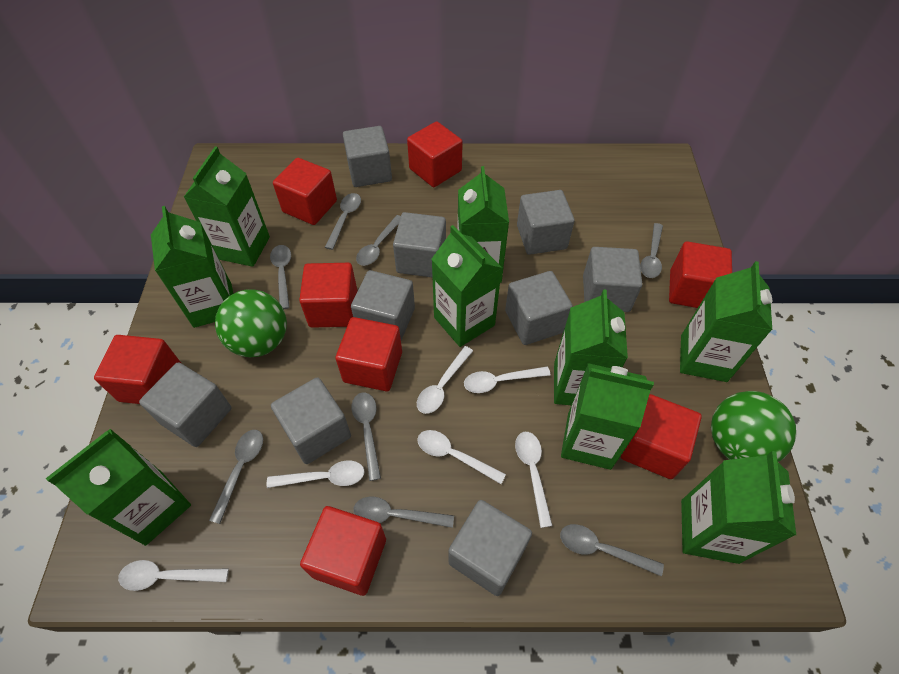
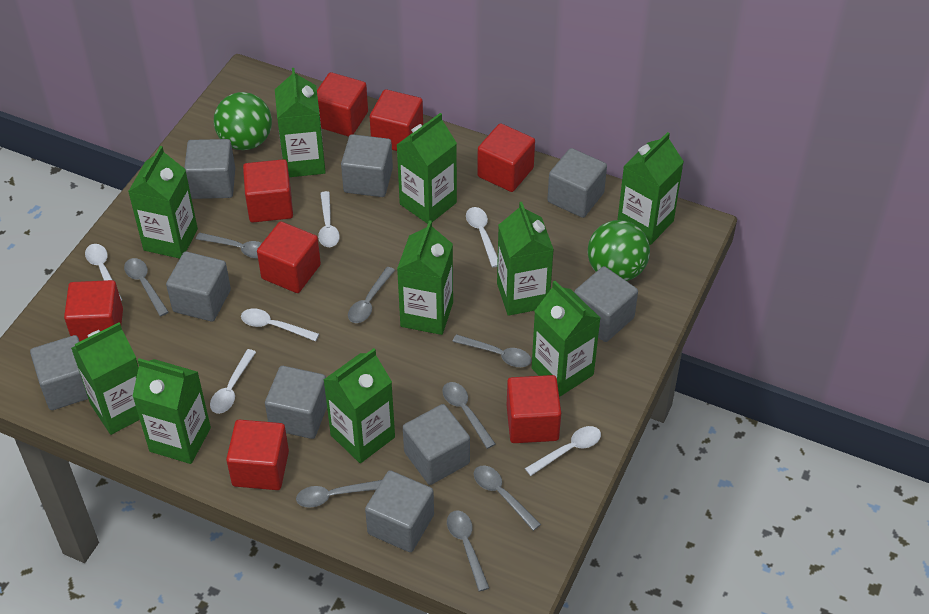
green carton: [46,429,191,546] [151,206,233,328] [184,147,270,267] [432,225,502,347] [457,166,509,283] [554,289,628,405] [561,363,654,470] [680,261,772,382] [681,451,796,564] = 9 -> [71,322,140,435] [128,146,198,259] [132,358,211,464] [275,68,326,177] [324,348,395,463] [397,113,457,224] [397,220,453,335] [497,202,554,316] [532,281,600,396] [617,132,684,245] = 10

